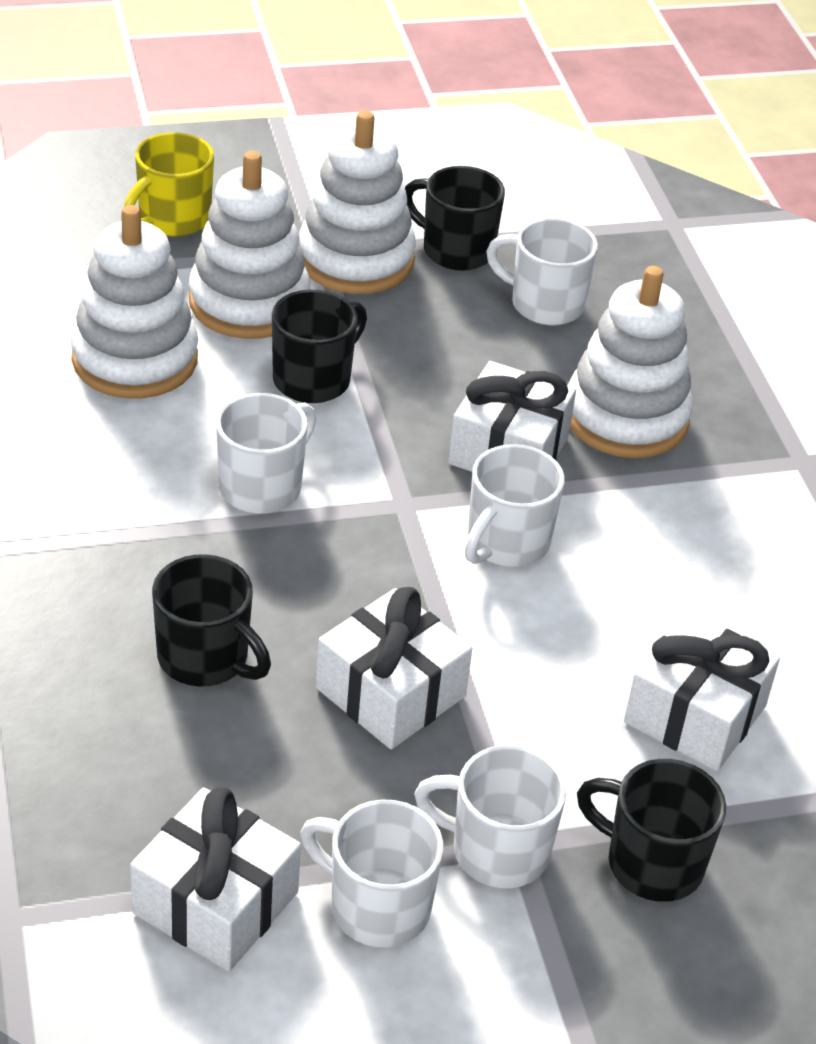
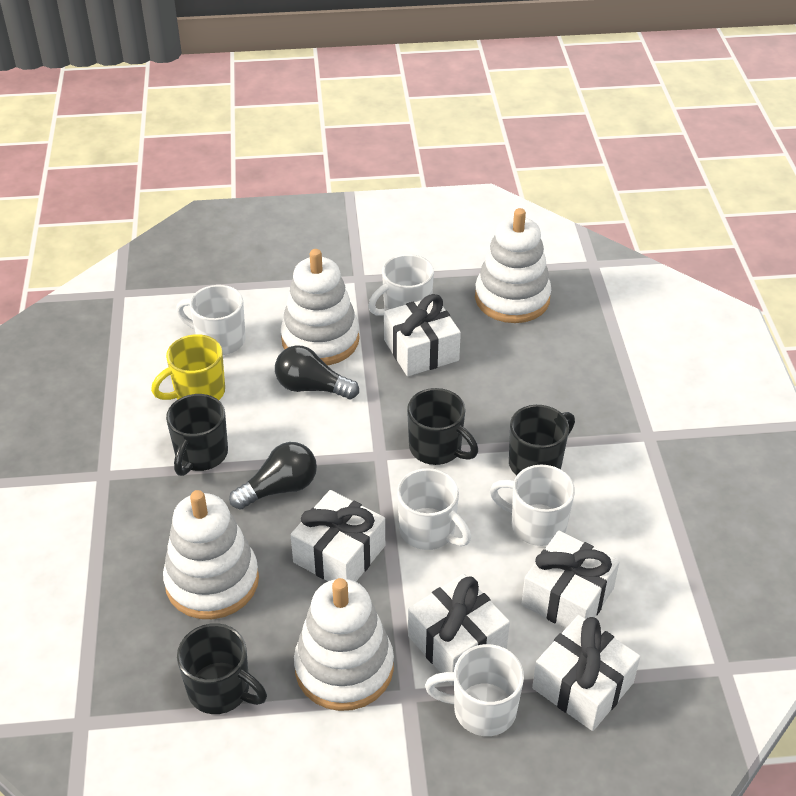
black light bulb: none = 0 -> [229,442,317,510] [275,345,359,399] = 2
white gift: [130,787,301,972] [316,587,472,749] [448,361,576,472] [624,611,780,771] = 4 -> [291,490,385,582] [384,294,461,376] [408,574,510,685] [521,531,620,628] [532,615,640,731] = 5

